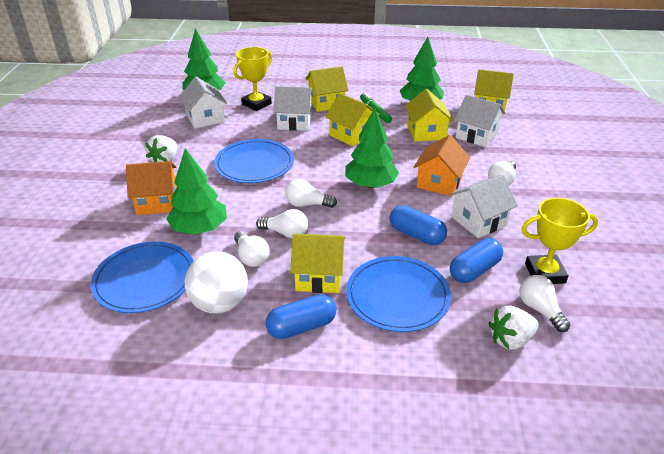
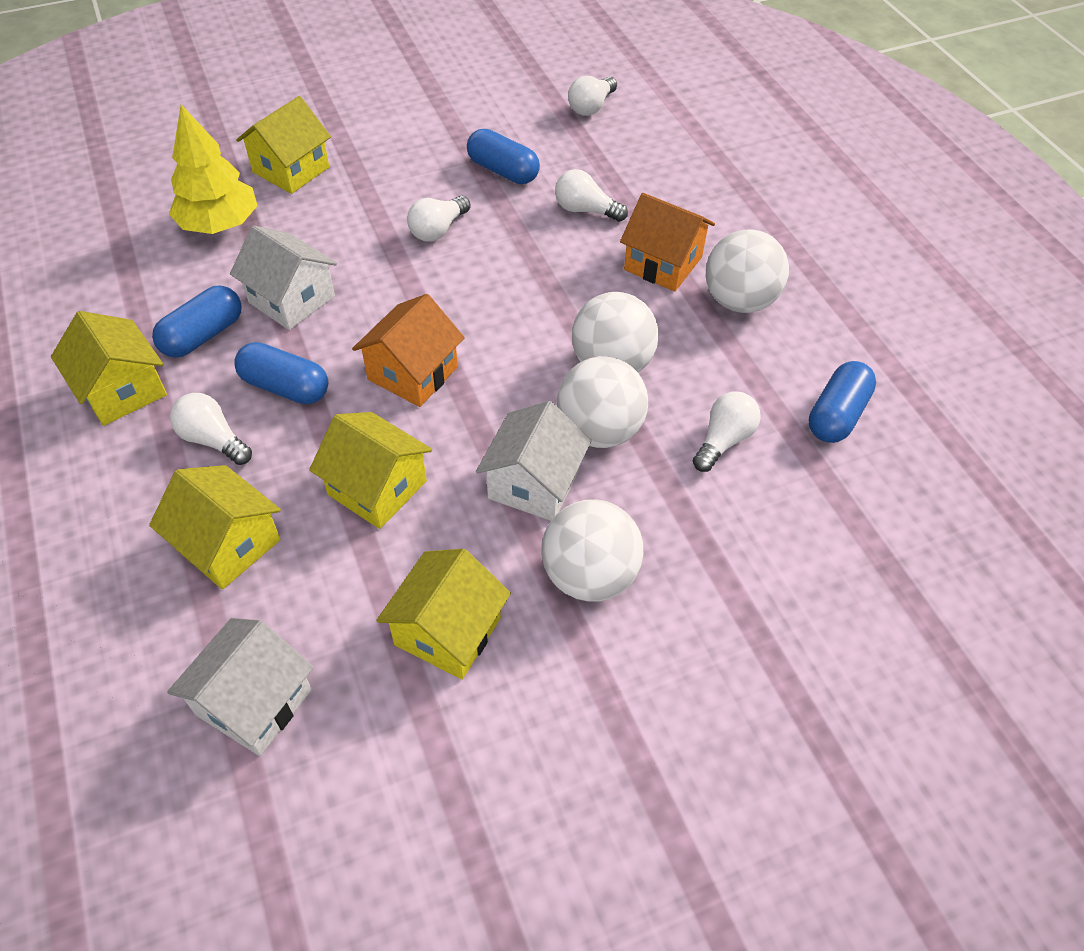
blue capsule: [265,294,336,339] [390,205,447,245] [450,238,503,283] = 3 -> [152,285,242,358] [234,342,328,404] [467,129,540,184] [809,361,876,443] = 4
blue plate: [91,242,193,313] [214,139,294,183] [346,256,451,332] = 3 -> none = 0
green marker: [360,93,392,123] = 1 -> none = 0
green tree: [166,148,227,235] [182,29,226,90] [345,108,399,188] [400,37,444,101] = 4 -> none = 0
white ball: [185,251,248,314] = 1 -> [542,499,643,602] [557,356,648,448] [572,292,659,372] [706,229,789,313] = 4
white house: [179,77,227,129] [273,86,314,131] [449,175,518,238] [455,95,505,147] = 4 -> [167,618,314,756] [230,225,337,330] [476,401,592,521] = 3
white strawberry: [146,135,177,162] [488,305,539,350] = 2 -> none = 0
yellow tree: none = 0 -> [169,105,258,234] = 1
yellow trophy: [234,47,272,111] [521,198,598,284] = 2 -> none = 0

